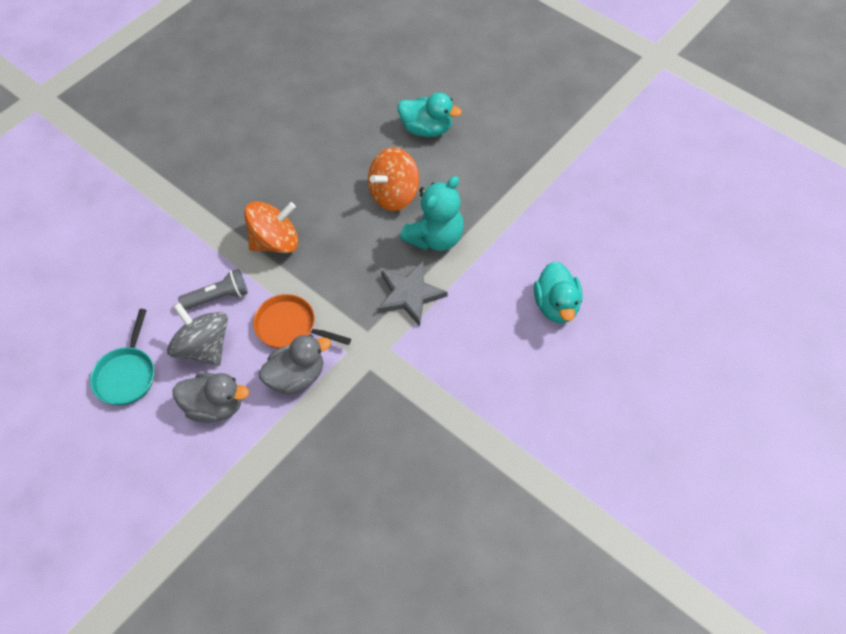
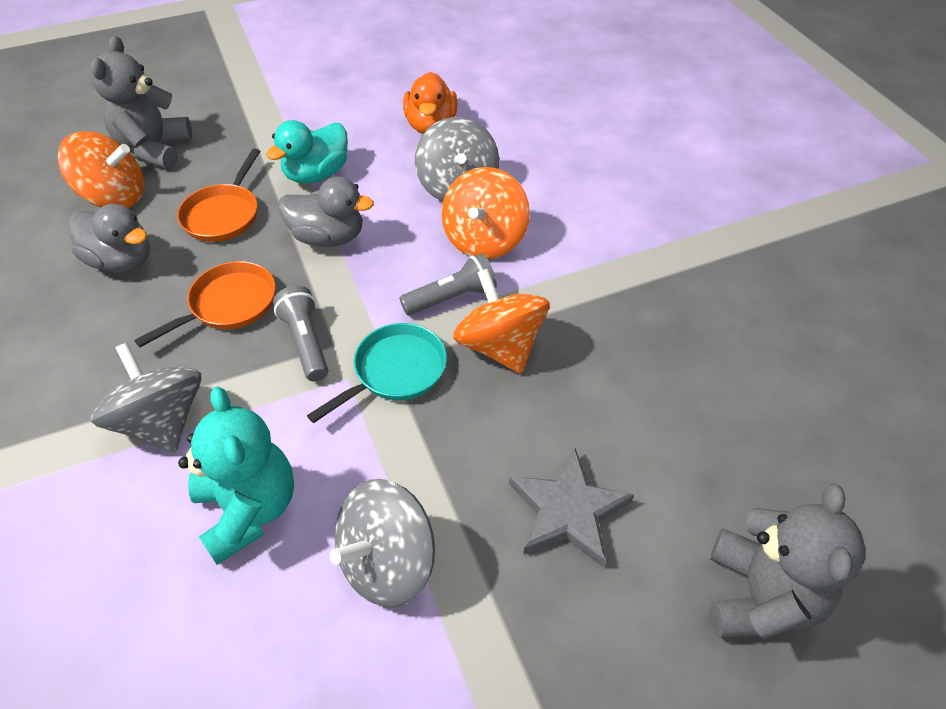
grey flashlight: [178,269,248,310] = 1 -> [273,286,328,381] [399,254,497,315] = 2
grey spinning top: [167,303,228,366] = 1 -> [91,342,202,453] [330,479,435,608] [415,117,499,202] = 3
grey teddy bear: none = 0 -> [90,36,192,169] [710,483,866,639] = 2
orange duck: none = 0 -> [403,72,458,134] = 1
orange pan: [253,294,351,349] = 1 -> [134,261,276,347] [177,148,260,242] = 2
orange spinning top: [244,201,298,253] [368,147,419,211] = 2 -> [58,131,144,208] [441,167,530,259] [453,268,550,373] = 3
turquoise duck: [398,92,462,137] [534,261,583,323] = 2 -> [266,120,348,184] = 1

